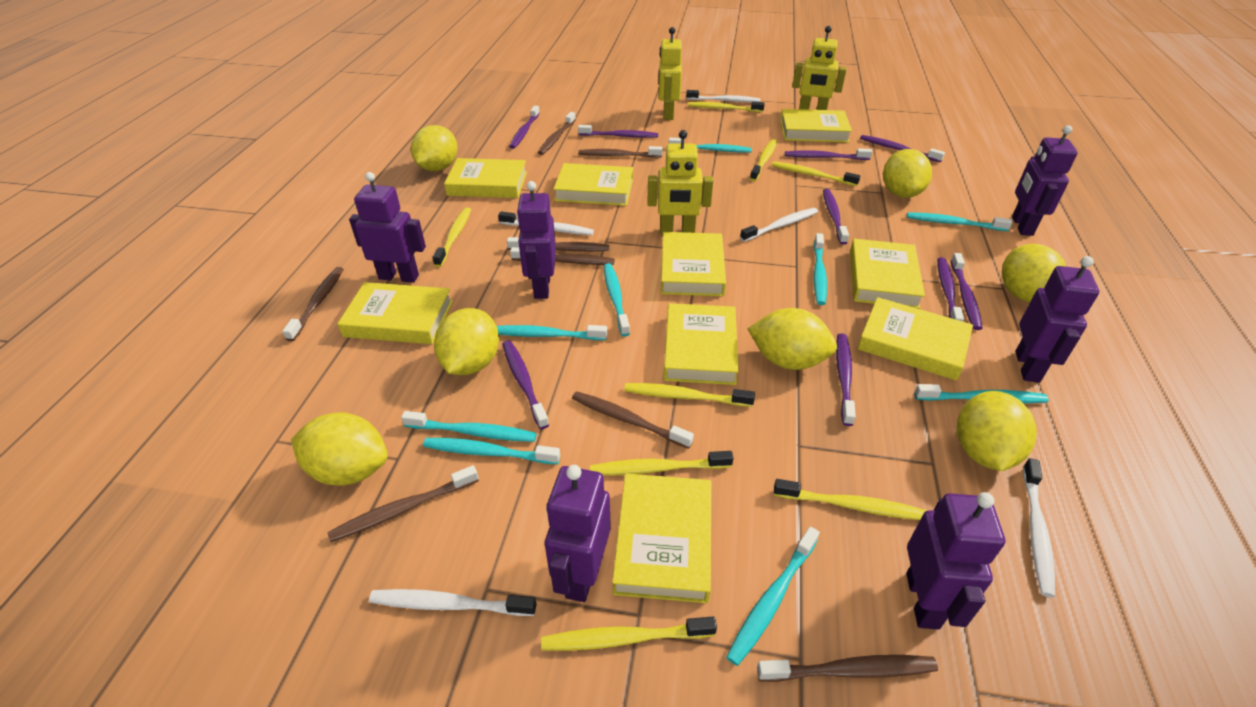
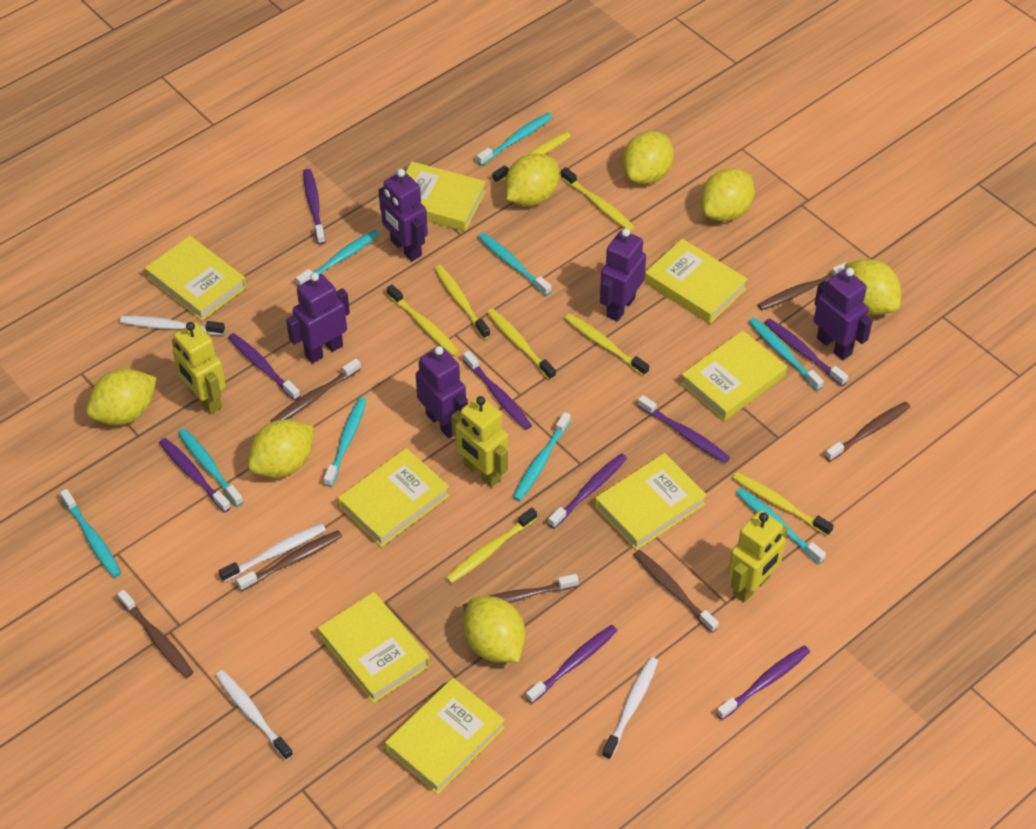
brown toothbrush: [282,267,344,341] [328,465,479,542] [507,237,609,251] [510,247,615,265] [538,112,576,155] [572,391,694,449] [578,146,663,158] [757,655,938,682] = 8 -> [117,589,193,678] [236,530,342,591] [271,358,361,422] [463,574,579,611] [634,550,719,633] [758,262,847,310] [825,401,910,462] = 7
purple robot: [349,172,426,283] [516,181,556,299] [545,465,611,602] [906,492,1005,630] [1012,125,1078,236] [1015,256,1099,383] = 6 -> [286,272,350,363] [379,169,428,261] [416,346,468,438] [600,228,646,321] [814,268,873,360] = 5
white toothbrush: [369,589,537,616] [498,211,594,235] [686,90,760,102] [740,208,818,242] [1023,458,1055,598] = 5 -> [120,316,225,335] [216,670,293,760] [219,523,326,582] [602,657,658,760] = 4
yellow book: [337,282,453,344] [444,158,527,198] [554,163,633,206] [612,474,711,603] [661,232,726,296] [664,303,739,385] [780,109,852,143] [850,239,925,309] [857,297,973,381] = 9 -> [145,235,247,321] [318,592,430,703] [338,448,450,547] [385,678,505,795] [406,162,486,231] [595,453,707,550] [645,239,748,324] [681,330,787,421] = 8

